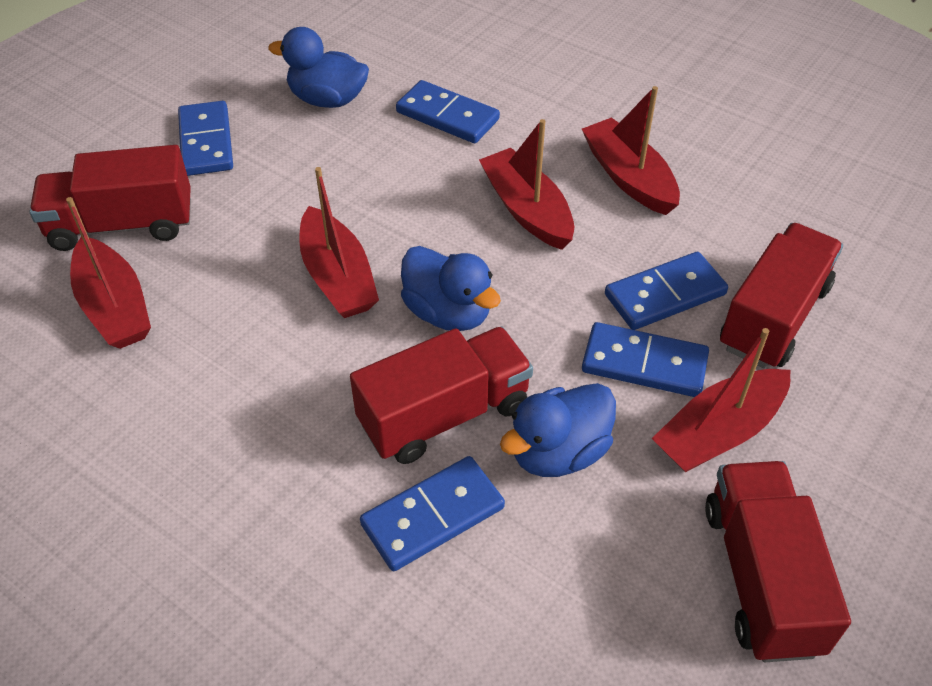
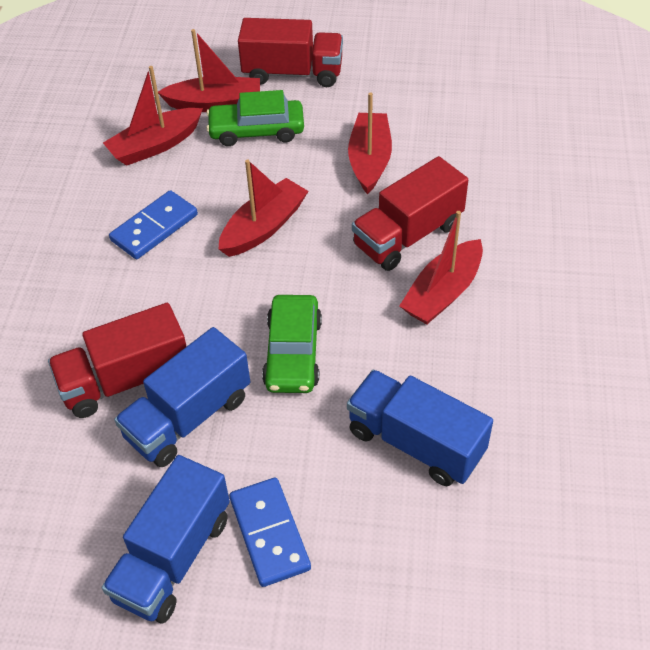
blue domino: [178,101,233,176] [360,456,505,571] [396,80,500,143] [582,322,709,397] [605,252,728,330] = 5 -> [109,190,198,259] [229,478,311,587] = 2
blue duck: [268,27,369,108] [401,246,501,331] [500,383,616,477] = 3 -> none = 0
blue truck: none = 0 -> [102,455,230,623] [114,327,250,467] [347,370,493,486] = 3
green car: none = 0 -> [206,90,304,146] [262,295,322,393] = 2
red truck: [30,145,191,251] [350,327,533,464] [705,461,851,662] [720,223,843,369] = 4 -> [48,303,187,418] [238,18,343,87] [352,156,468,271] = 3

